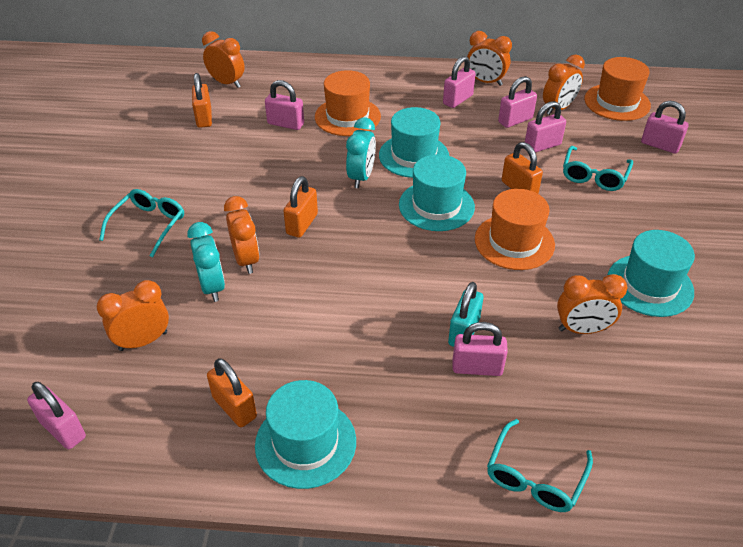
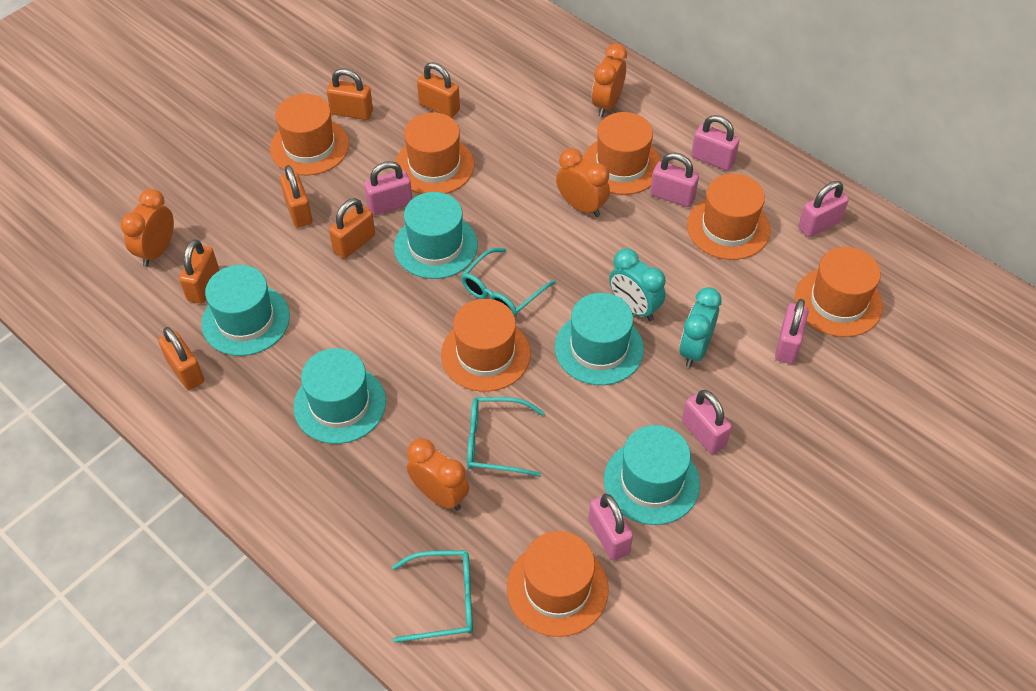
orange clock: [97,280,169,351] [202,31,245,88] [224,196,260,274] [467,31,512,86] [543,54,585,115] [557,274,628,334] = 6 -> [120,189,174,267] [407,438,469,511] [556,148,610,217] [592,44,627,117] = 4
orange hat: [315,70,381,136] [475,189,555,270] [584,57,651,121] = 3 -> [270,94,349,175] [395,113,474,194] [441,299,530,392] [507,531,609,637] [583,112,661,195] [687,174,771,260] [795,247,883,337] = 7
orange padlock: [192,73,212,128] [207,358,257,427] [284,176,318,238] [502,142,543,194] = 4 -> [158,327,204,390] [179,239,219,303] [280,165,312,228] [327,69,373,120] [329,198,375,259] [417,62,460,118] = 6
turquoise hat: [255,380,356,489] [379,107,449,178] [399,154,475,231] [608,230,695,317] = 4 -> [201,265,290,356] [293,348,386,444] [394,192,478,279] [555,293,644,385] [604,425,700,525] = 5
turquoise padlock: [448,282,483,347] = 1 -> none = 0

